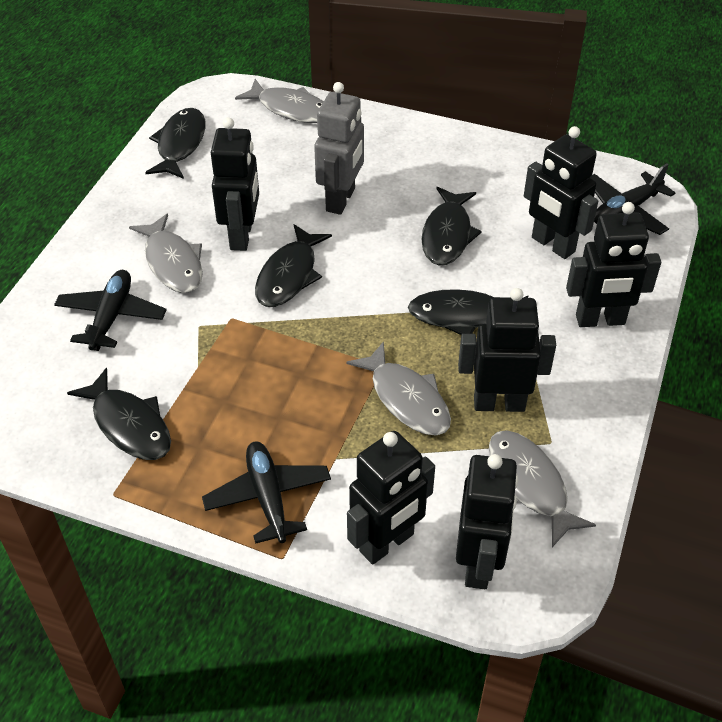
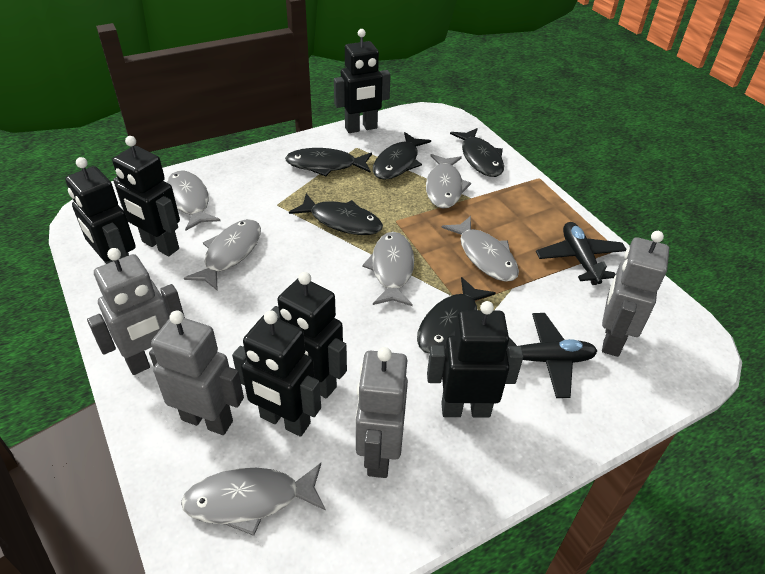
black plane: [54,270,167,351] [202,442,331,544] [590,163,675,235] = 3 -> [506,313,597,398] [536,222,626,285] = 2
grey fish: [129,214,203,293] [235,79,324,123] [346,341,451,435] [489,430,596,547] = 4 -> [167,170,220,231] [181,463,326,536] [184,219,261,291] [362,232,414,306] [426,154,471,209] [441,216,519,282] = 6
grey robot: [314,82,364,215] = 1 -> [87,248,185,375] [149,310,244,435] [356,347,408,478] [602,231,669,357] = 4

